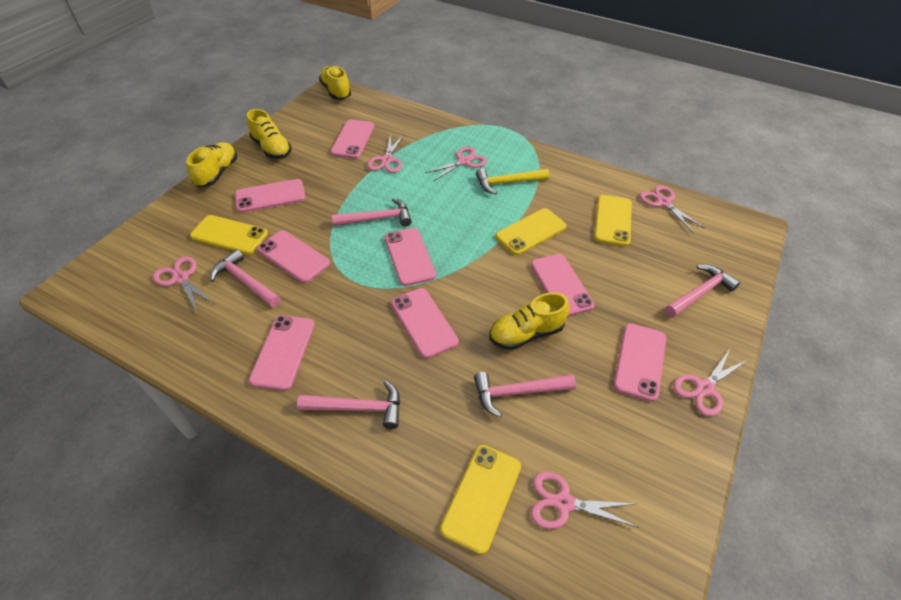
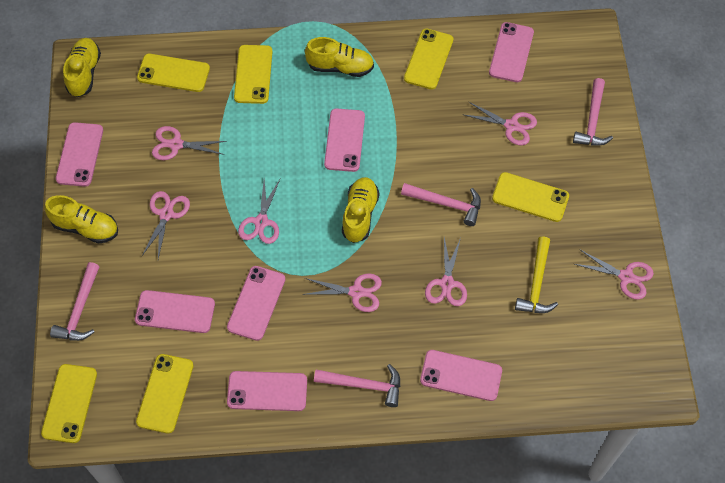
pink hammer: [210,249,281,308] [297,381,400,429] [332,198,412,226] [474,372,576,417] [665,265,740,317] = 5 -> [50,262,100,341] [314,364,400,407] [401,183,481,226] [573,78,613,146] = 4
pink phone: [235,179,306,213] [249,315,315,391] [257,230,330,283] [330,120,374,159] [385,228,436,286] [391,288,459,359] [531,254,595,317] [613,323,666,402] = 8 -> [56,122,103,187] [135,290,215,333] [227,266,285,341] [227,371,307,411] [324,108,365,172] [420,350,502,401] [489,22,534,82] = 7
pink scissors: [153,256,215,313] [367,134,404,173] [424,147,487,181] [531,472,639,529] [640,185,704,232] [673,349,748,416] = 6 -> [141,191,190,259] [152,126,226,160] [238,179,280,244] [302,273,382,312] [425,238,467,306] [464,102,537,146] [574,249,654,300] = 7
yellow phone: [190,215,268,255] [440,445,521,554] [495,208,567,255] [594,195,632,246] = 4 -> [41,364,97,443] [136,354,194,434] [137,54,210,92] [234,45,272,104] [404,29,453,89] [492,172,569,222] = 6

